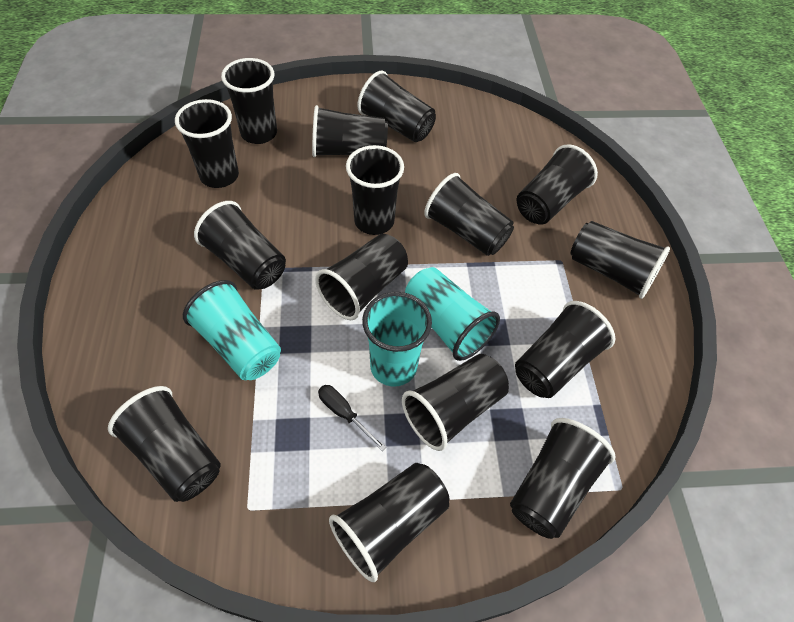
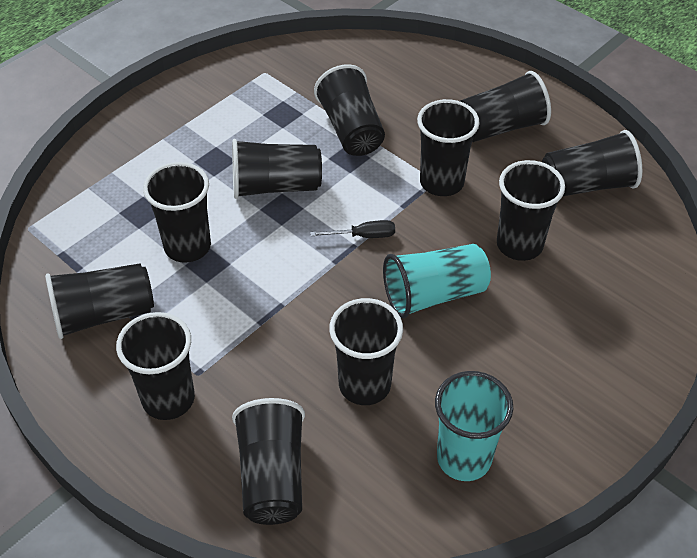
black cup: [108,386,221,502] [175,99,239,188] [194,201,286,290] [221,58,277,144] [312,105,388,157] [315,234,408,320] [329,463,449,582] [346,145,404,235] [357,71,436,142] [402,354,509,451] [424,173,514,256] [510,418,616,539] [515,301,615,398] [517,144,598,225] [570,221,670,299] = 15 -> [45,263,154,339] [116,312,195,420] [143,162,211,263] [232,139,322,199] [232,398,305,525] [314,64,385,156] [329,298,403,405] [417,99,480,196] [460,71,551,142] [497,160,565,261] [542,130,642,196] = 11
turquoise cup: [183,280,281,380] [362,292,432,386] [405,267,500,361] = 3 -> [383,244,491,318] [435,371,513,481] = 2

